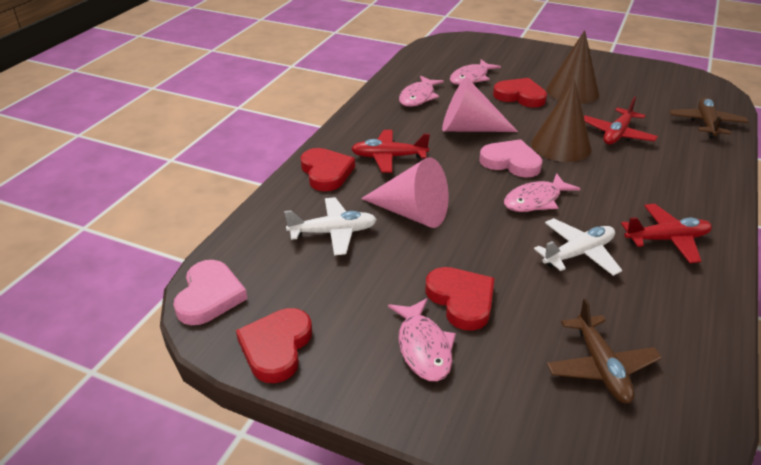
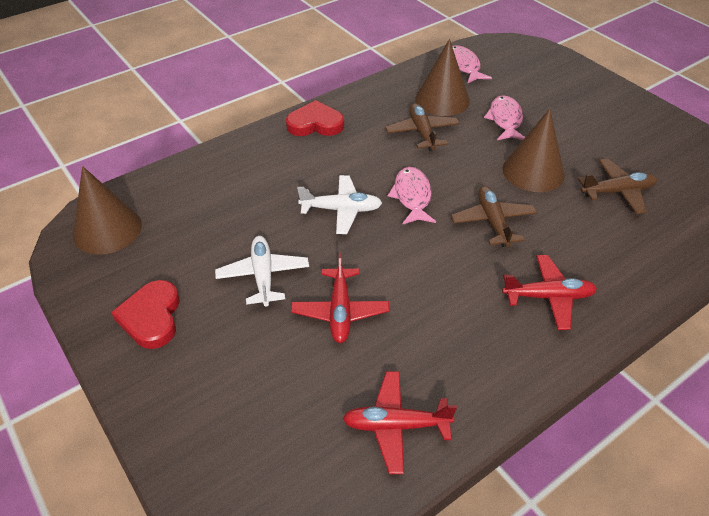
brown cone: [531,79,591,162] [546,30,599,104] = 2 -> [73,166,142,255] [415,39,470,116] [502,109,565,192] = 3
brown plane: [547,298,662,404] [670,98,748,139] = 2 -> [385,103,460,151] [451,186,537,247] [578,159,657,214] = 3
pink cone: [361,157,449,228] [442,77,518,132] = 2 -> none = 0
pink fish: [388,298,456,381] [399,76,444,107] [450,59,501,85] [504,173,581,212] = 4 -> [388,167,436,225] [452,45,492,84] [484,95,525,140] = 3
pink heart: [173,260,248,325] [479,139,542,178] = 2 -> none = 0
red heart: [236,308,312,383] [301,148,355,191] [425,267,494,331] [493,78,547,108] = 4 -> [111,280,180,349] [286,100,344,136] = 2

